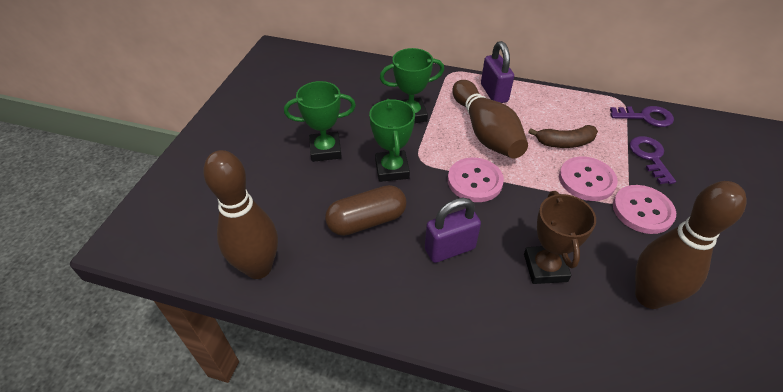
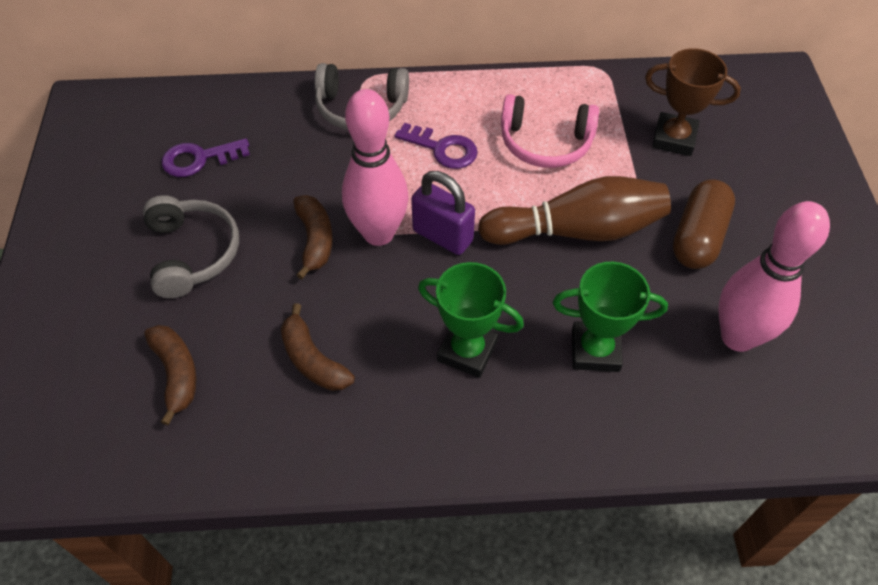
brown banana: [528,125,598,148] = 1 -> [144,325,197,425] [281,303,355,391] [293,195,333,279] = 3
brown bowling pin: [203,150,278,279] [452,80,528,159] [635,181,746,309] = 3 -> [478,176,671,245] = 1
green trophy: [284,81,356,162] [369,99,415,182] [380,48,444,123] = 3 -> [418,262,524,378] [553,262,668,372] = 2
grey headphones: none = 0 -> [143,195,239,298] [315,63,409,130] = 2
pink bowling pin: none = 0 -> [342,89,409,246] [719,201,830,352] = 2
pink button: [448,157,504,202] [559,157,618,201] [613,185,676,234] = 3 -> none = 0
pink headphones: none = 0 -> [501,94,599,168] = 1
purple padlock: [425,198,481,263] [481,41,514,103] = 2 -> [411,171,475,255] = 1

